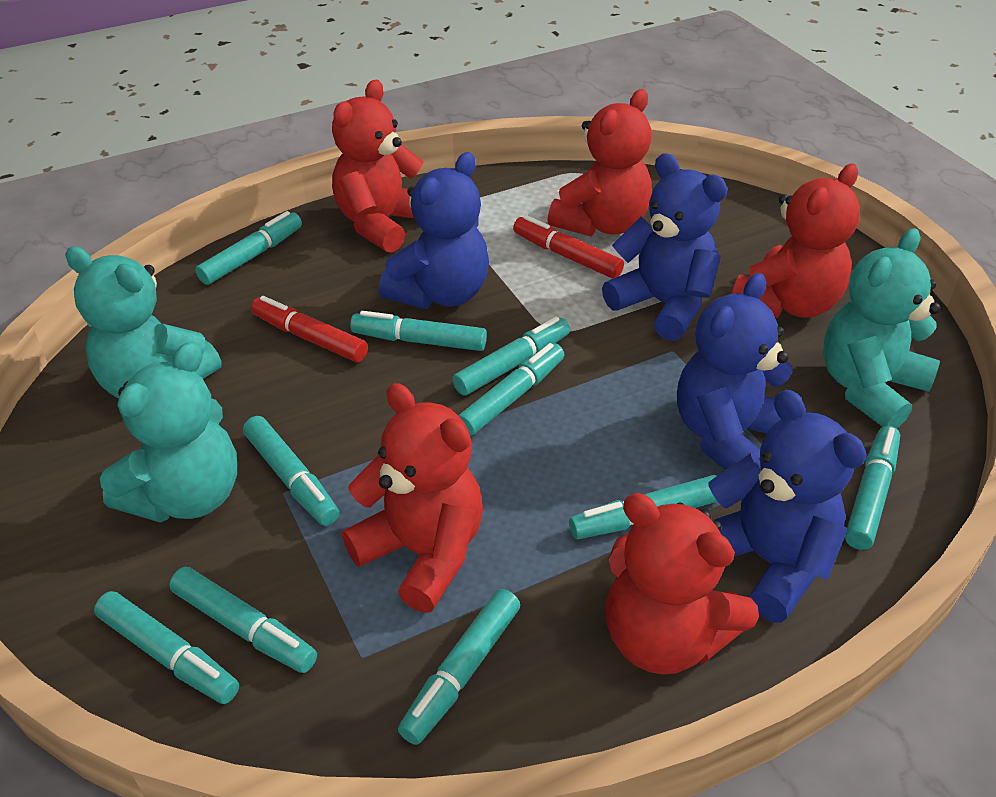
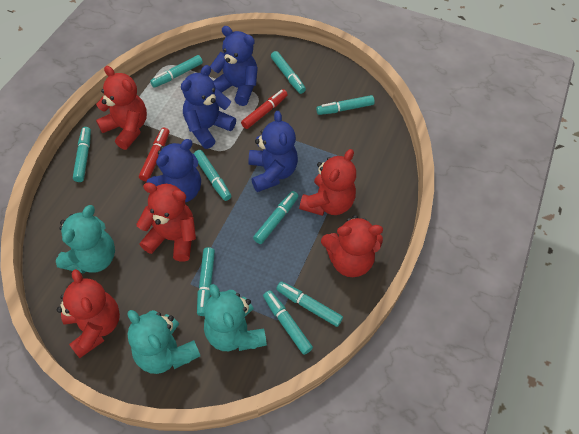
turquoise marker: [94,591,239,704] [169,567,317,673] [195,211,302,285] [243,416,339,526] [350,311,487,351] [398,589,520,745] [452,317,570,395] [458,343,564,436] [569,475,718,539] [845,426,900,550] = 10 -> [73,127,91,182] [150,55,203,88] [194,150,231,201] [197,247,215,316] [253,191,299,244] [263,290,313,355] [271,51,306,94] [276,282,343,327] [316,95,375,115] = 9

